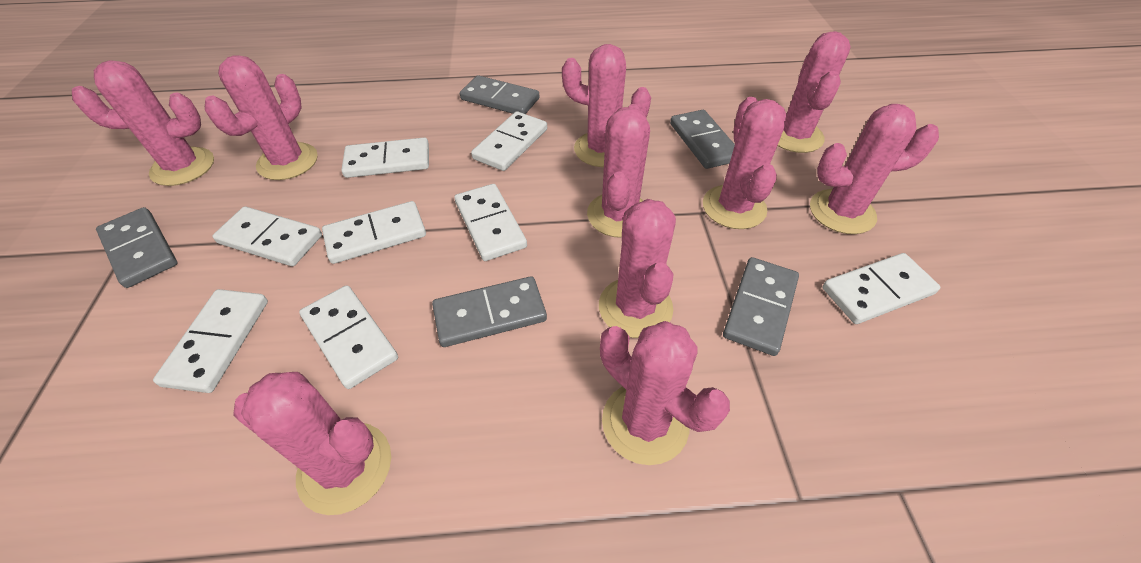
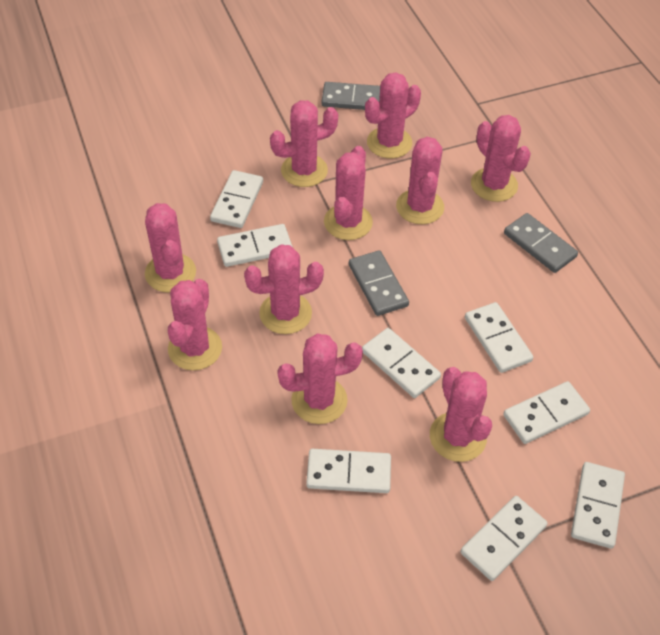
grey domino: [96,207,177,288] [432,276,547,347] [460,75,539,114] [670,110,735,169] [723,257,799,356] = 5 -> [321,82,380,110] [349,250,409,316] [504,213,578,273] = 3

